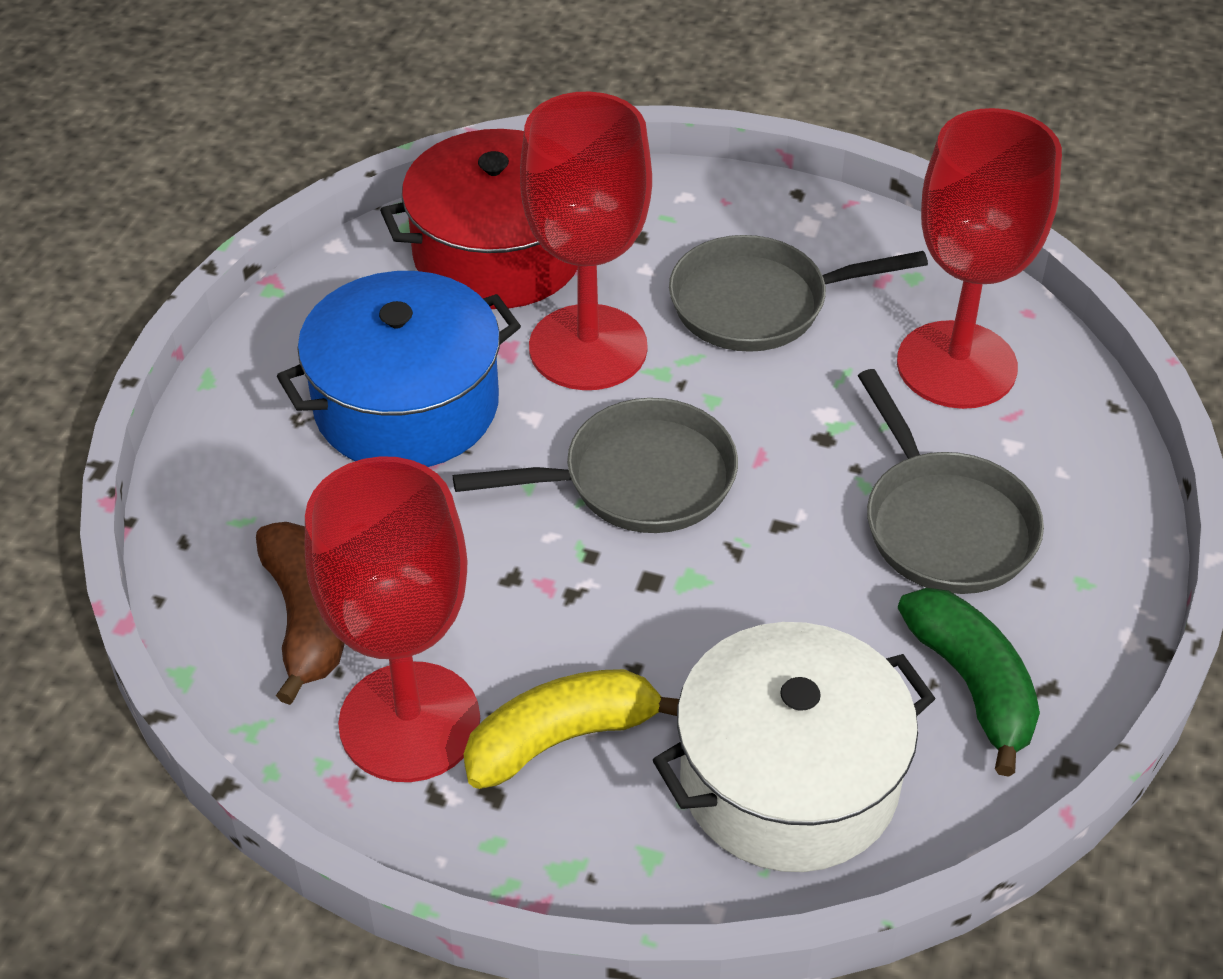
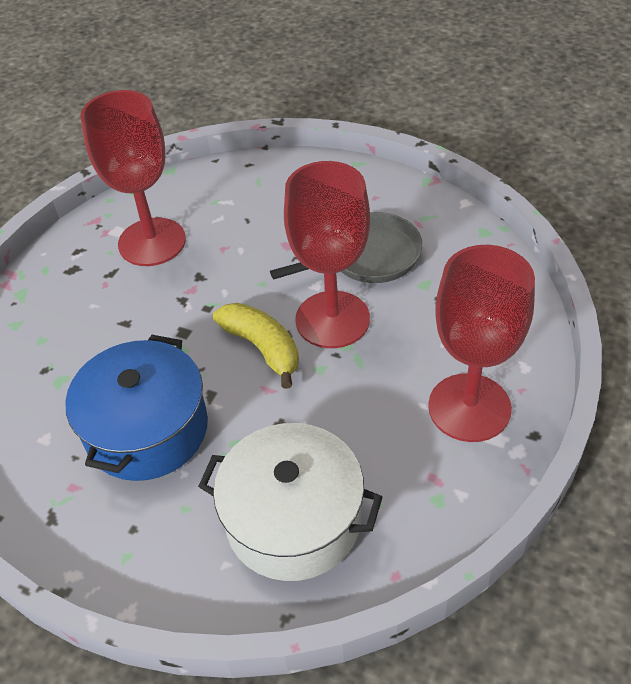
brown banana: [256,522,344,705] = 1 -> none = 0
green banana: [898,588,1040,777] = 1 -> none = 0
grey pan: [453,398,738,533] [669,235,928,352] [858,369,1044,594] = 3 -> [270,212,423,283] = 1
red pot: [380,129,578,309] = 1 -> none = 0

